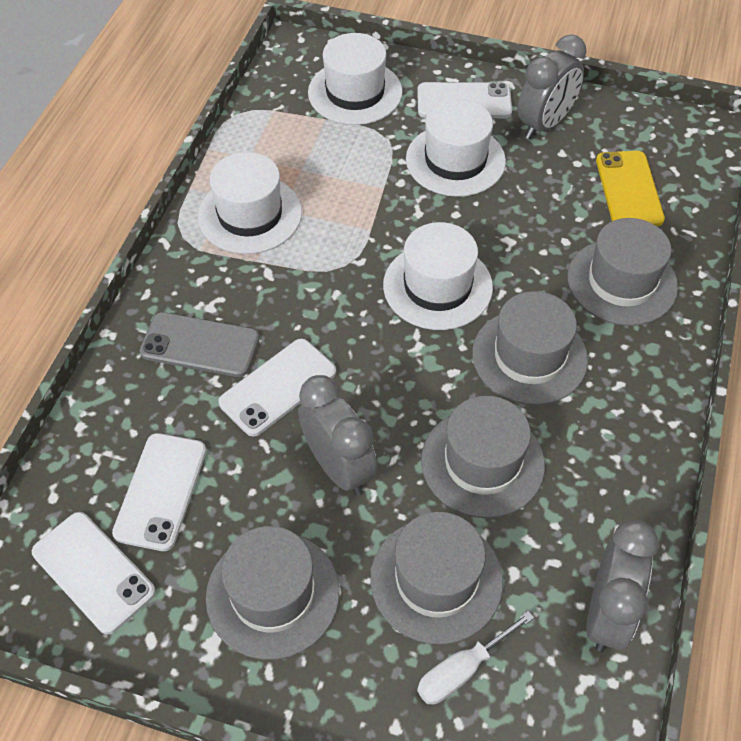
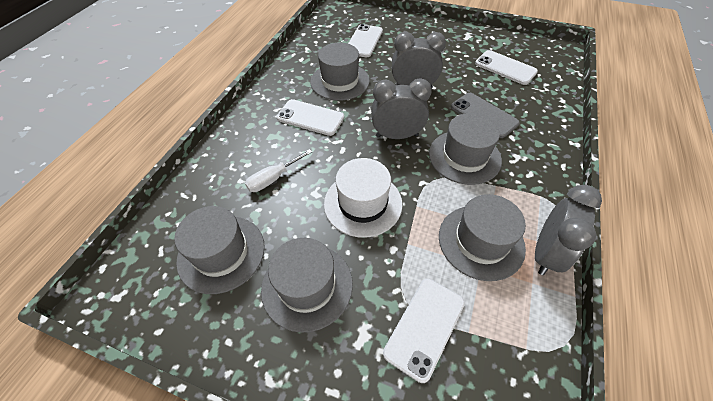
white hat: [198,152,302,254] [308,33,403,125] [383,222,493,330] [406,99,506,197] = 4 -> [324,158,403,238] = 1
yellow phone: [596,151,665,226] = 1 -> none = 0

